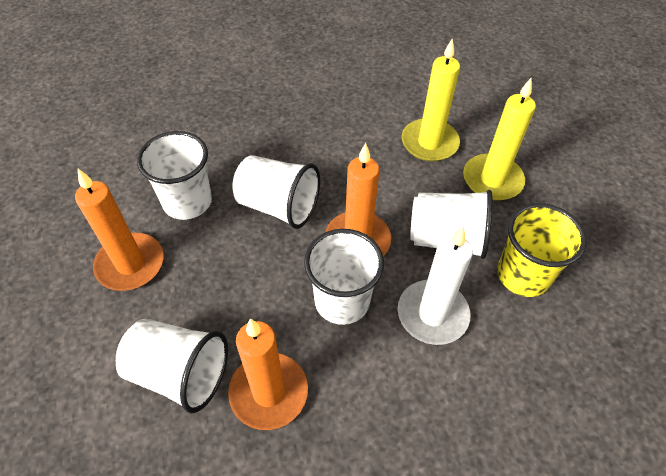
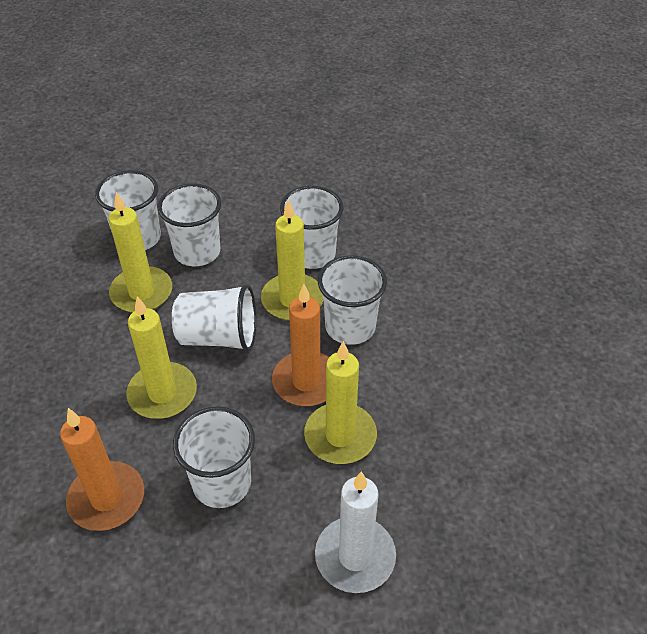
orange candle: [75,169,163,291] [228,319,308,430] [325,143,391,256] = 3 -> [60,408,144,531] [272,284,329,406] = 2
white cup: [116,319,228,413] [137,131,212,220] [232,155,320,229] [304,229,384,325] [410,190,493,259] = 5 -> [95,170,161,250] [157,183,221,266] [172,284,256,352] [173,406,255,508] [280,186,344,269] [318,255,387,345] = 6
yellow candle: [402,38,460,161] [463,78,536,201] = 2 -> [108,192,172,313] [126,296,197,419] [261,200,323,321] [304,341,377,464] = 4
yellow cup: [497,203,586,297] = 1 -> none = 0

